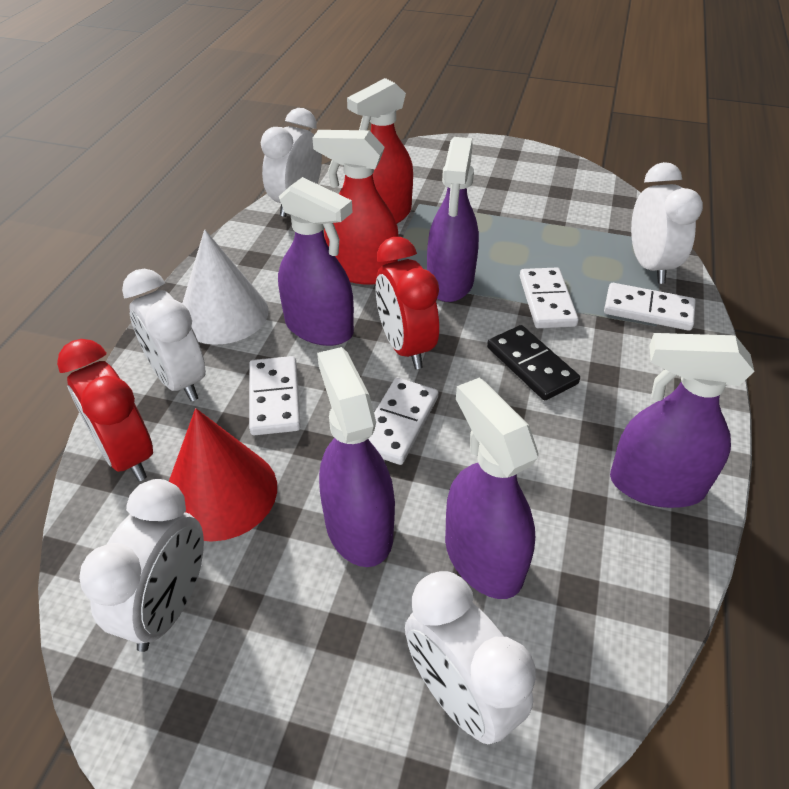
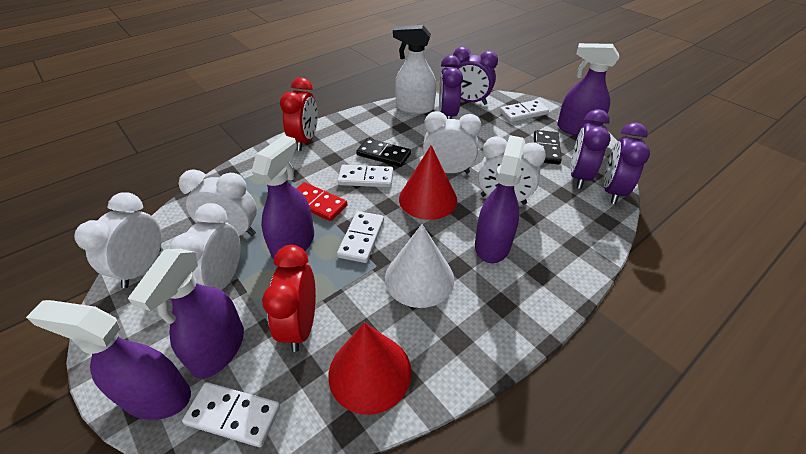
black domino: [487,325,580,401] = 1 -> [356,138,411,167] [534,130,562,164] = 2
purple clock: none = 0 -> [439,55,463,119] [453,47,498,105] [570,109,611,189] [604,122,650,204] = 4
red cone: [169,408,277,542] = 1 -> [329,322,412,415] [399,145,457,220] = 2
red domino: none = 0 -> [296,182,348,221] = 1
red spray bottle: [312,130,399,285] [347,78,413,224] = 2 -> none = 0
white spray bottle: none = 0 -> [393,25,436,114] = 1

